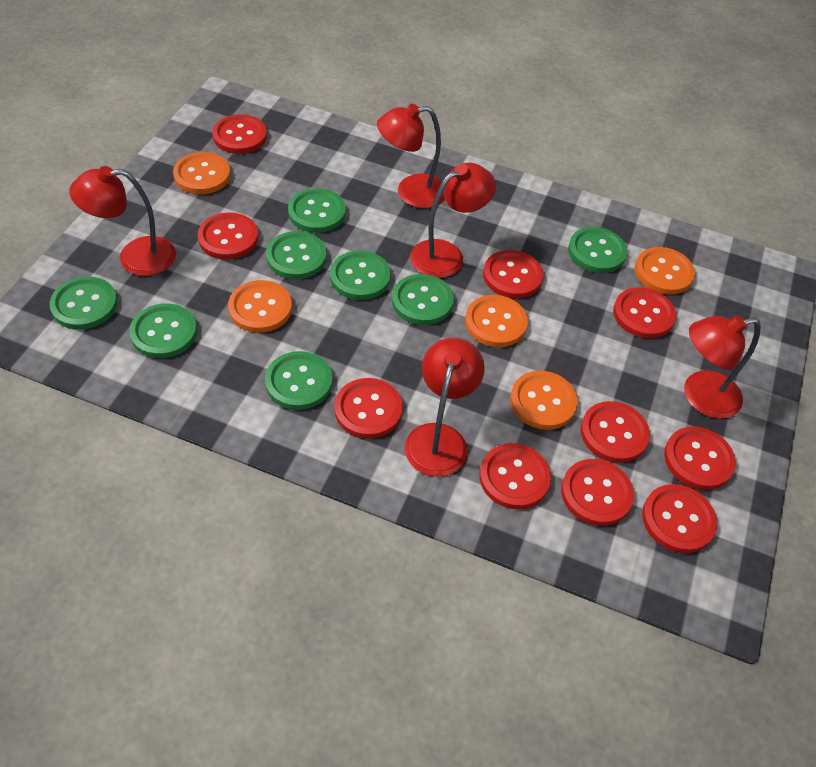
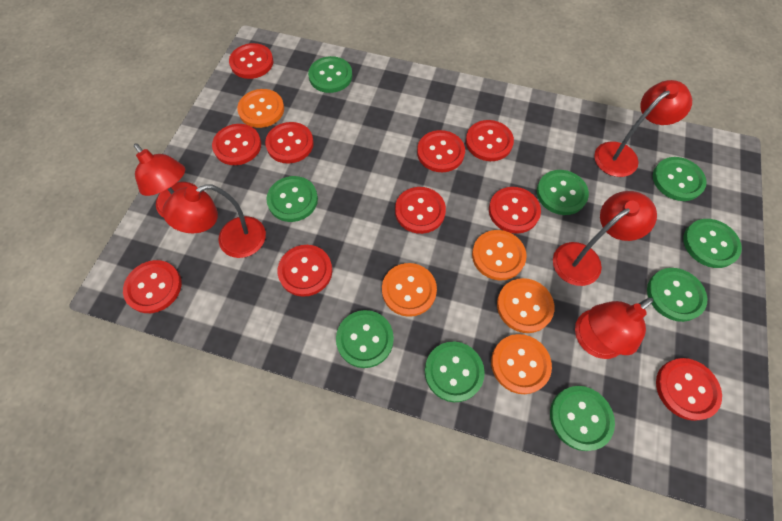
green button: [50,277,118,330] [129,303,197,358] [265,351,332,410] [266,231,327,279] [288,188,346,233] [330,251,391,300] [392,274,454,325] [568,227,627,273] = 8 -> [266,176,318,222] [308,56,353,93] [336,310,394,368] [425,341,485,402] [537,170,589,215] [550,386,615,451] [647,268,707,322] [653,157,707,201] [683,219,742,268] = 9

